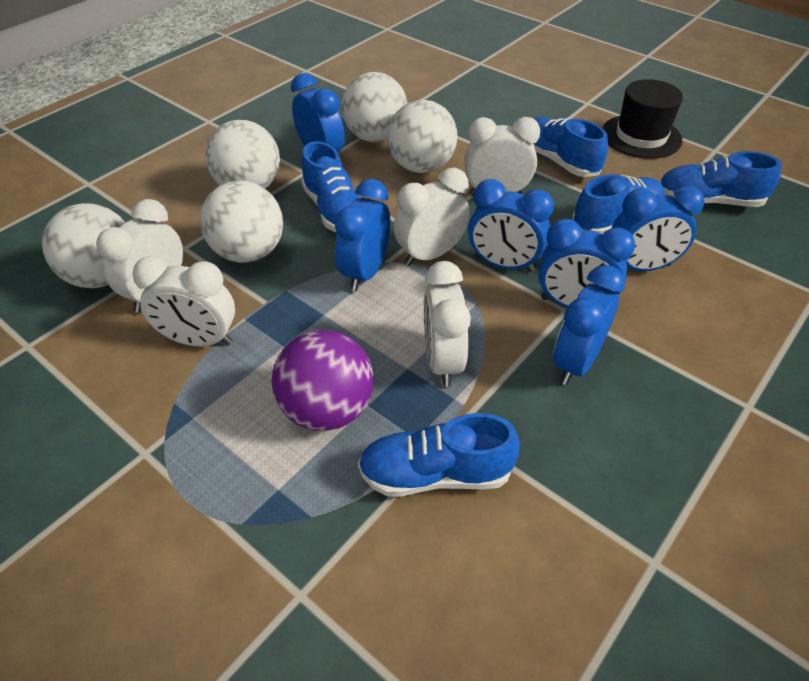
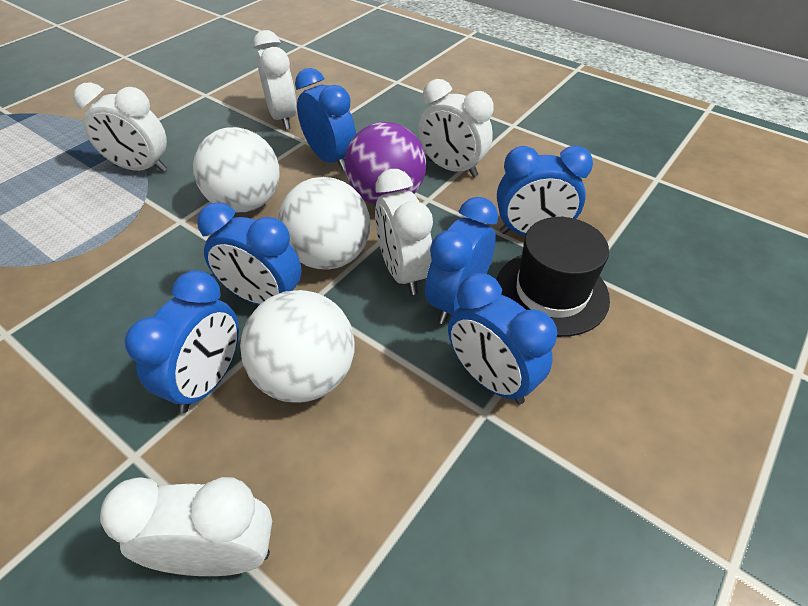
blue shoe: [301,141,360,232] [358,413,520,496] [533,117,608,177] [572,174,665,234] [659,151,781,207] = 5 -> none = 0
white ball: [42,203,126,288] [200,181,283,263] [205,120,280,188] [341,72,407,142] [387,100,457,173] = 5 -> [193,127,280,212] [240,290,354,403] [278,177,371,270] = 3

